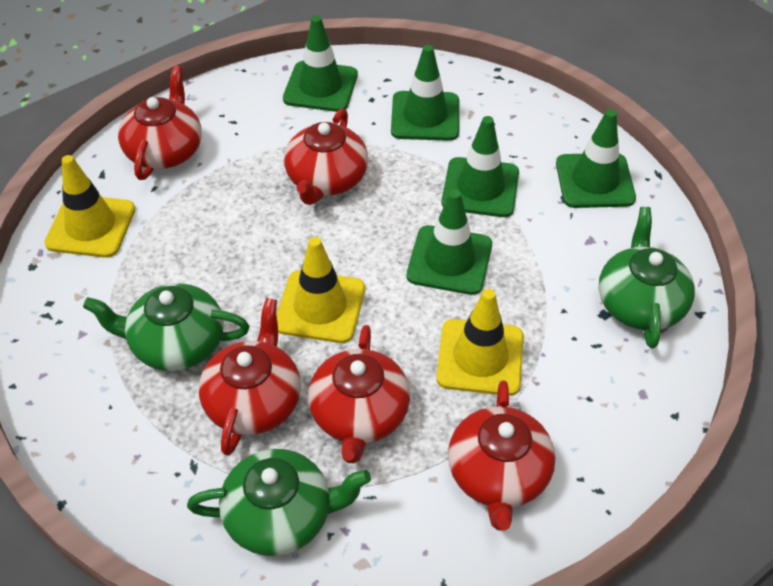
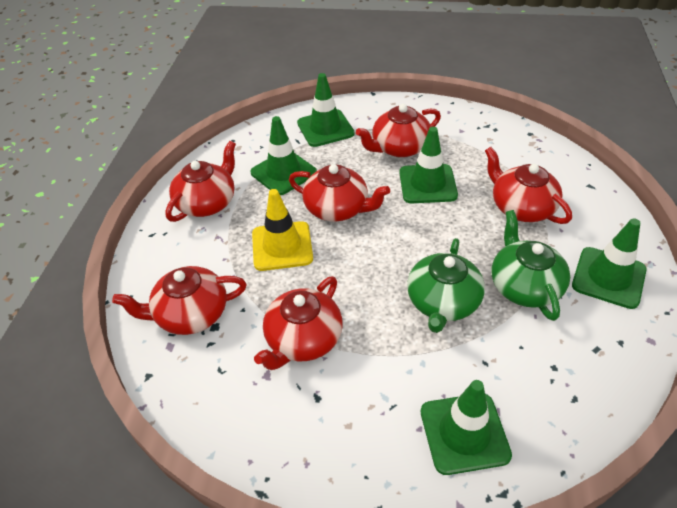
green teapot: [83,283,249,371] [187,449,371,556] [599,207,695,348] = 3 -> [407,238,485,333] [492,210,570,321] = 2
red teapot: [118,66,202,180] [199,298,301,456] [284,108,368,205] [308,325,410,464] [448,380,555,531] = 5 -> [112,266,247,335] [165,141,236,222] [254,276,342,370] [289,164,390,221] [356,104,441,157] [485,147,572,224] = 6
yellow traffic cone: [44,155,136,258] [276,237,365,343] [436,289,523,396] = 3 -> [252,189,313,271] = 1

